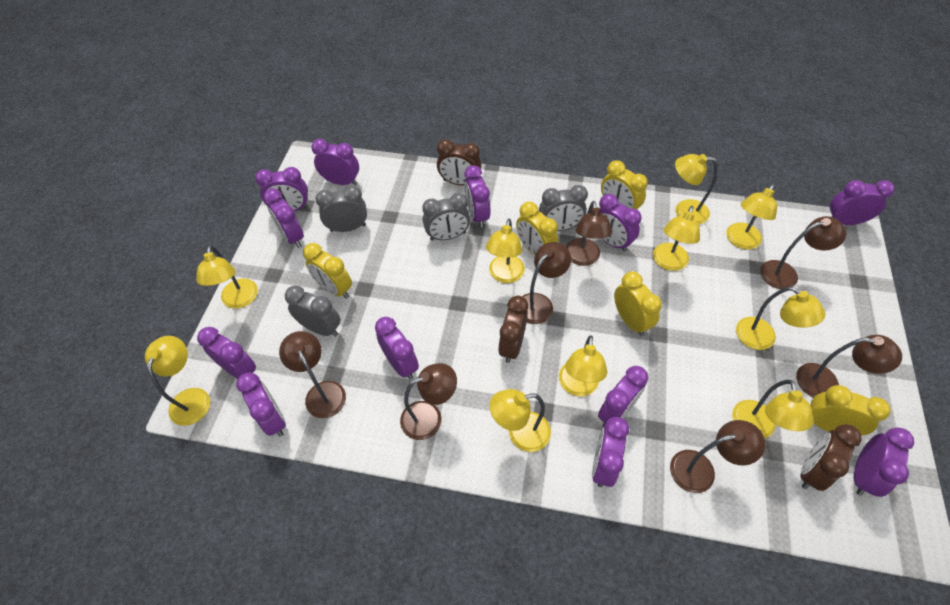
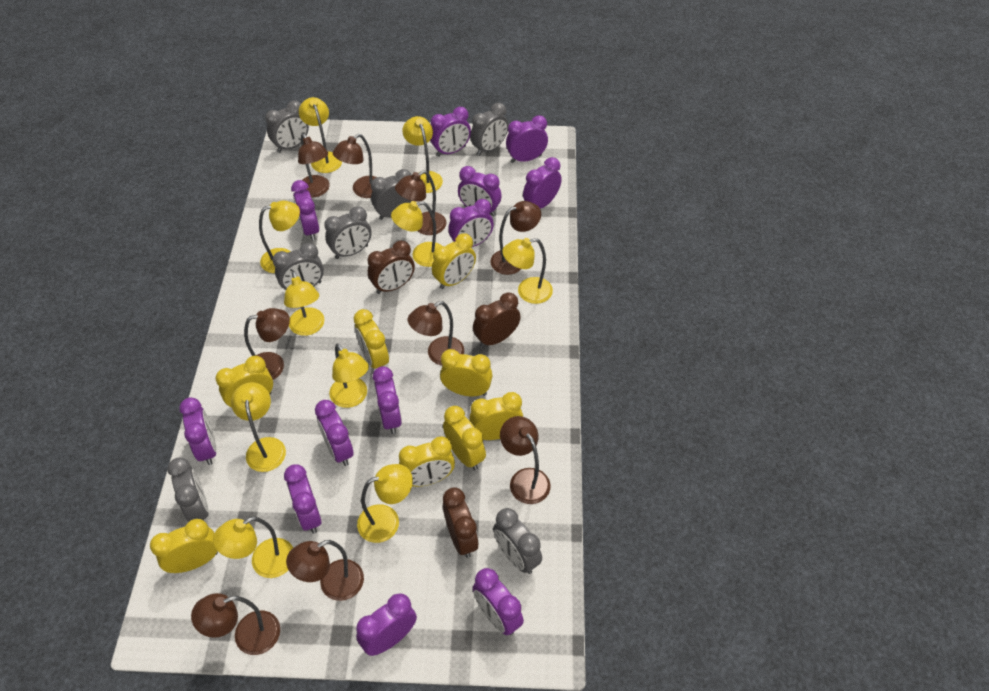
brown lamp: [279,331,346,418] [400,363,457,440] [522,242,571,324] [566,201,612,266] [670,420,765,493] [760,216,847,289] [796,335,902,398] = 7 -> [191,593,280,655] [244,308,290,380] [286,540,364,601] [298,133,330,198] [333,134,377,198] [395,170,446,235] [408,301,464,366] [490,201,541,275] [500,416,551,504] = 9
grey clock: [285,286,340,336] [315,185,367,232] [422,193,470,241] [539,185,588,231] = 4 -> [167,458,209,522] [265,100,309,153] [273,243,324,290] [324,206,372,259] [371,169,411,220] [470,103,509,156] [493,508,542,574] = 7
yellow clock: [303,243,352,299] [516,202,558,255] [601,160,648,210] [614,271,662,336] [810,385,891,436] = 5 -> [150,519,218,573] [216,356,273,407] [354,309,389,368] [399,437,455,487] [432,233,476,289] [440,349,493,396] [443,406,486,470] [469,392,523,440] = 8

